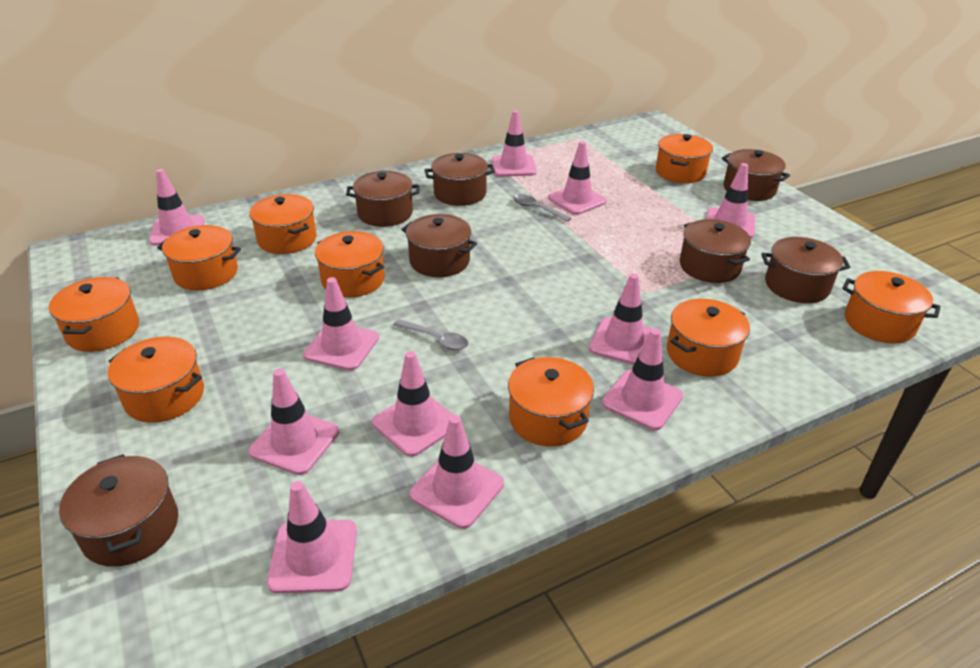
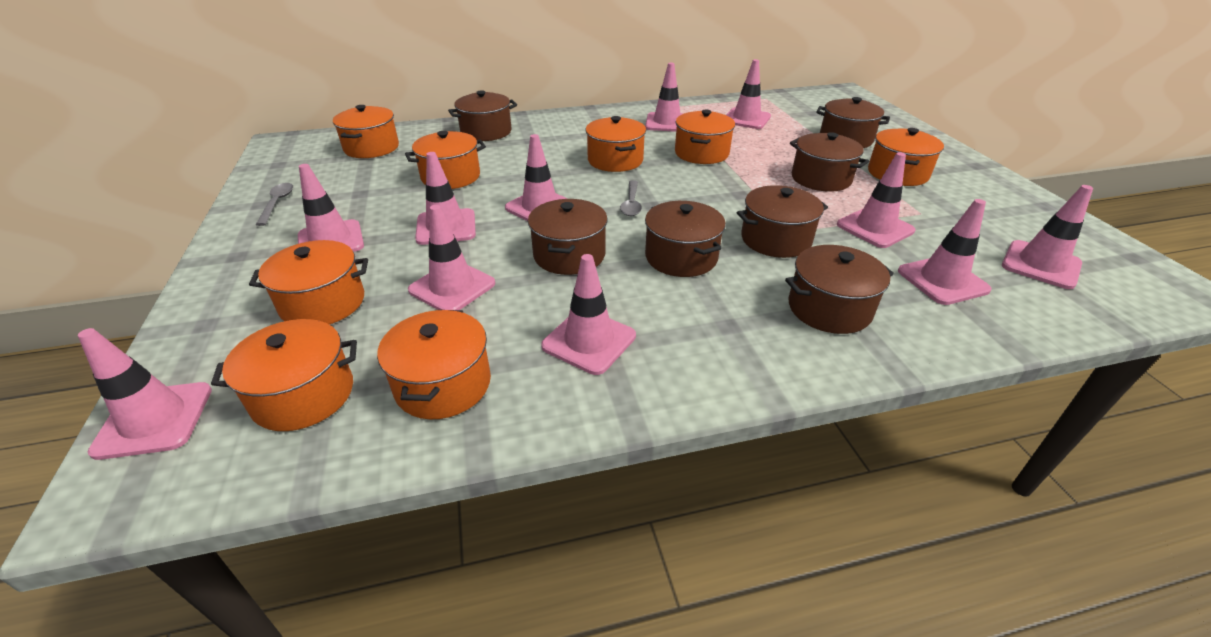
orange pot: [49,277,139,352] [108,336,204,423] [157,225,241,291] [249,194,316,254] [315,231,385,297] [508,357,594,447] [656,134,713,183] [667,299,750,377] [842,271,941,343] = 9 -> [211,319,357,431] [249,240,368,324] [333,105,399,158] [377,310,491,419] [405,131,486,189] [586,116,646,172] [675,110,735,164] [868,128,944,186] = 8

